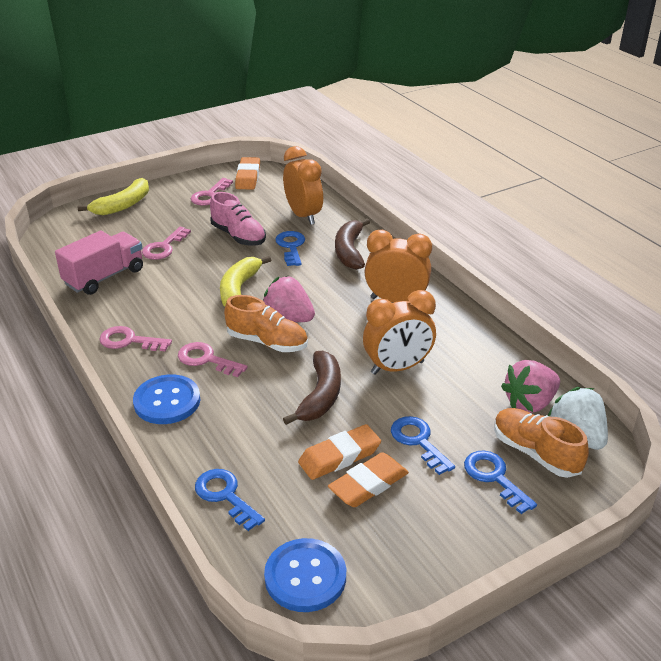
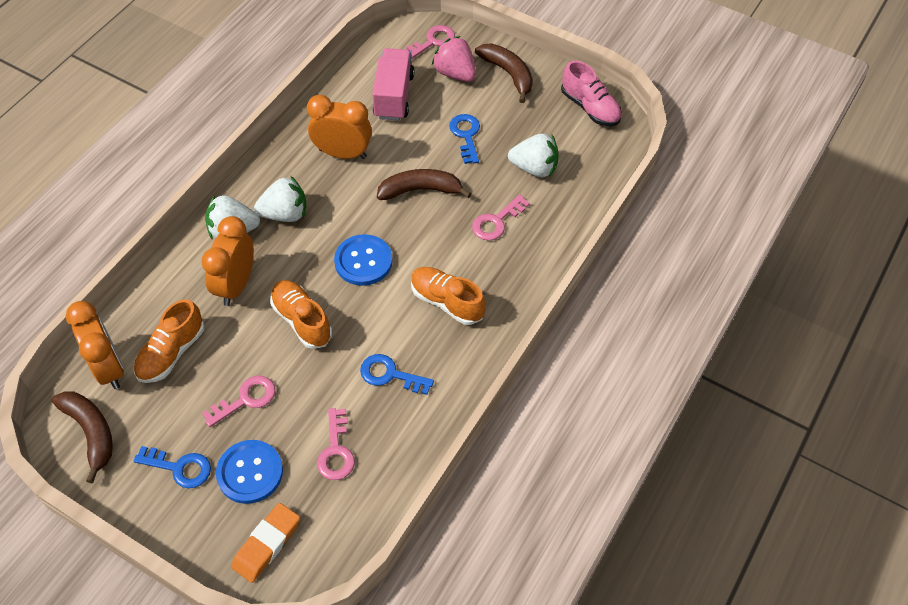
blue key: [195,469,265,531] [275,231,305,266] [391,416,455,475] [464,450,537,514] = 4 -> [133,446,211,488] [360,354,434,395] [449,114,480,164] = 3
brown banana: [283,351,341,425] [335,218,370,270] = 2 -> [52,391,113,484] [377,169,471,200] [475,44,533,103] = 3
orange eraser: [235,157,260,189] [298,424,381,480] [328,452,409,507] = 3 -> [231,503,300,583] = 1
orange shoe: [224,295,308,352] [494,408,589,478] = 2 -> [134,299,204,383] [270,280,332,349] [411,267,486,325] = 3
pink strawberry: [263,276,315,322] [501,360,560,413] = 2 -> [432,36,476,82] = 1
white strawberry: [548,387,608,450] = 1 -> [205,195,260,239] [254,176,306,222] [508,134,559,177] = 3
yellow banana: [78,178,149,215] [220,256,271,307] = 2 -> none = 0

